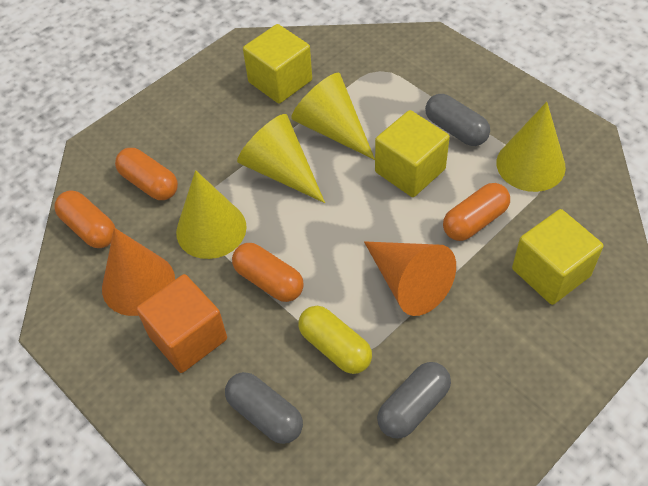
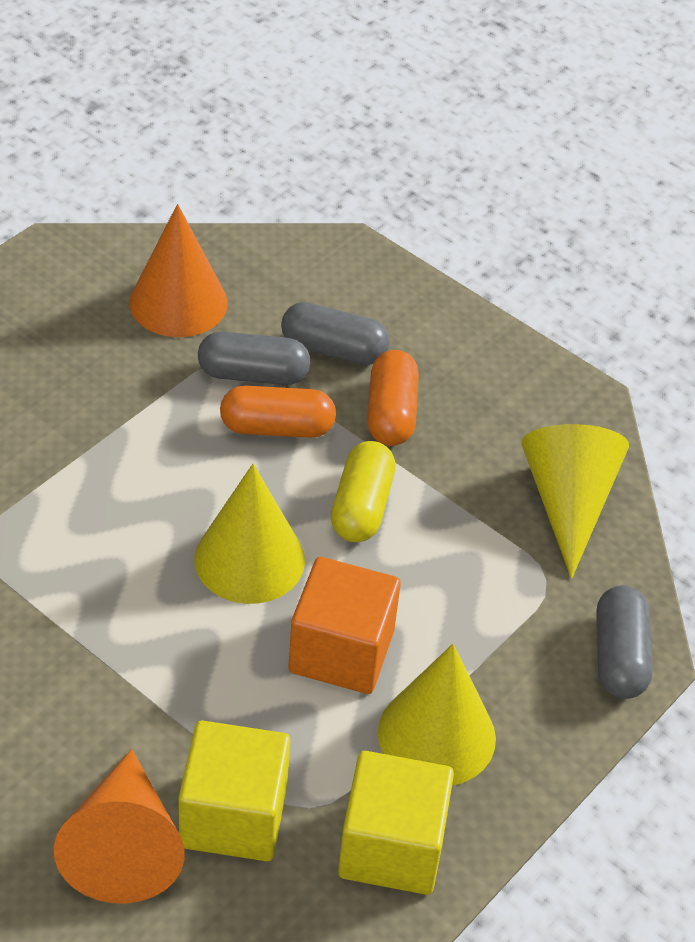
orange capsule: [54,191,115,248] [115,148,178,200] [232,243,304,302] [443,183,510,241] = 4 -> [220,386,336,438] [367,350,419,446] = 2
yellow cone: [176,170,247,259] [237,114,325,203] [291,73,375,160] [496,102,566,192] = 4 -> [194,464,305,604] [378,644,496,786] [521,424,629,579] = 3
yellow cube: [243,24,312,104] [375,110,450,197] [512,209,603,305] = 3 -> [178,720,290,861] [338,751,454,895] = 2

